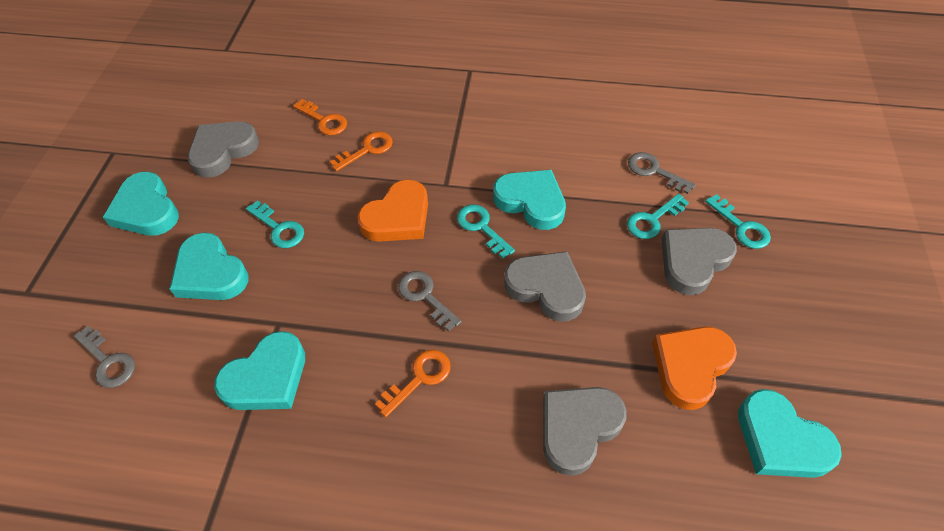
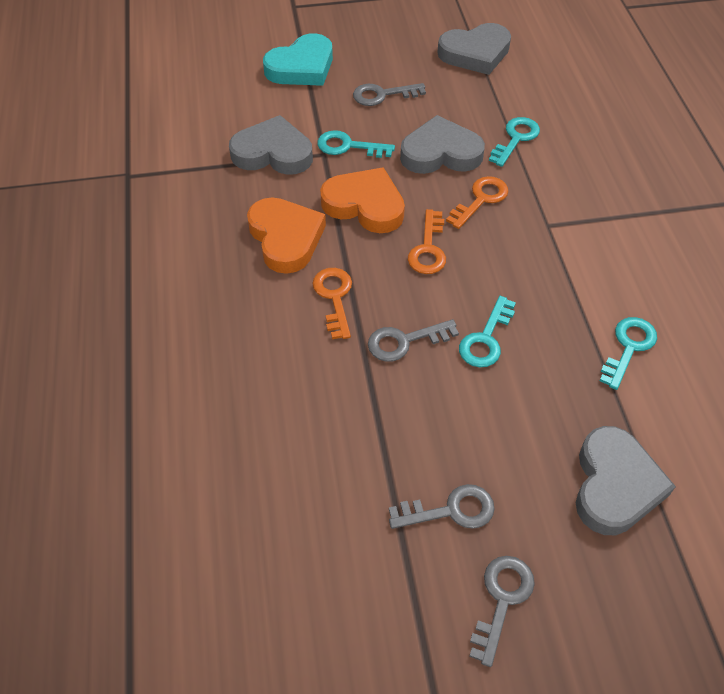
grey key: [74,326,135,388] [398,271,462,331] [628,152,696,194] = 3 -> [353,83,426,106] [368,319,459,362] [389,484,495,529] [469,556,535,667] = 4
turquoise heart: [103,172,179,236] [170,232,249,300] [214,331,305,410] [493,170,566,230] [738,389,842,478] = 5 -> [263,33,333,86] = 1

